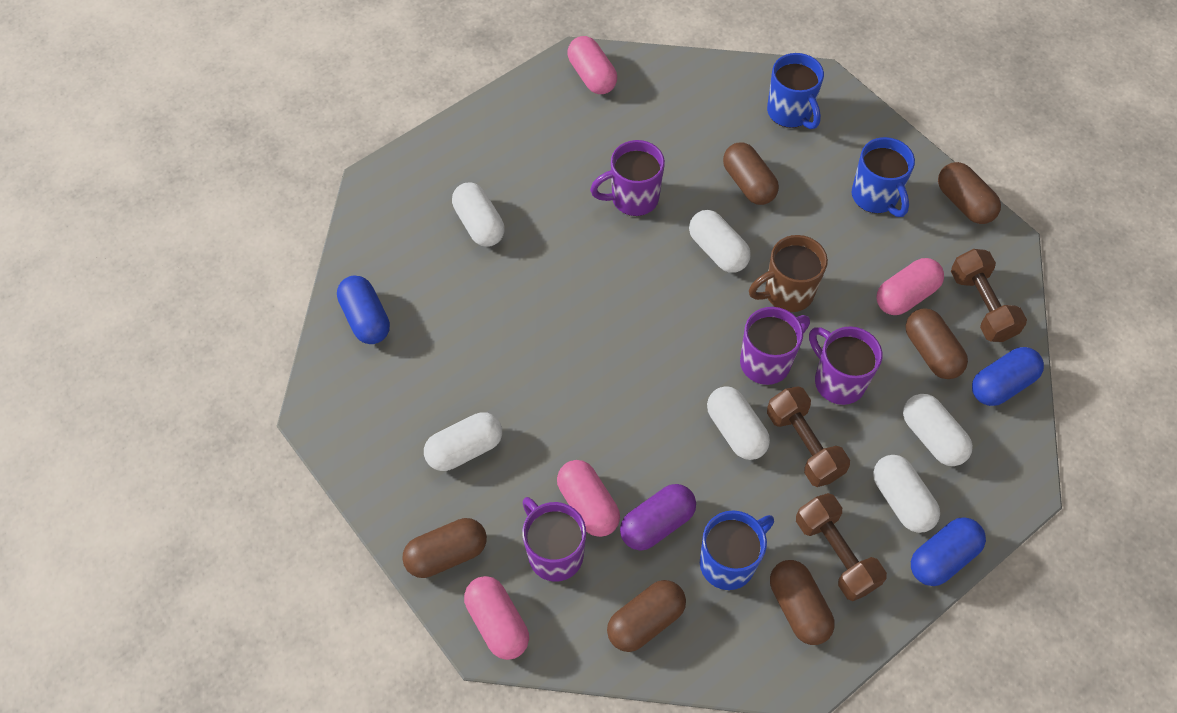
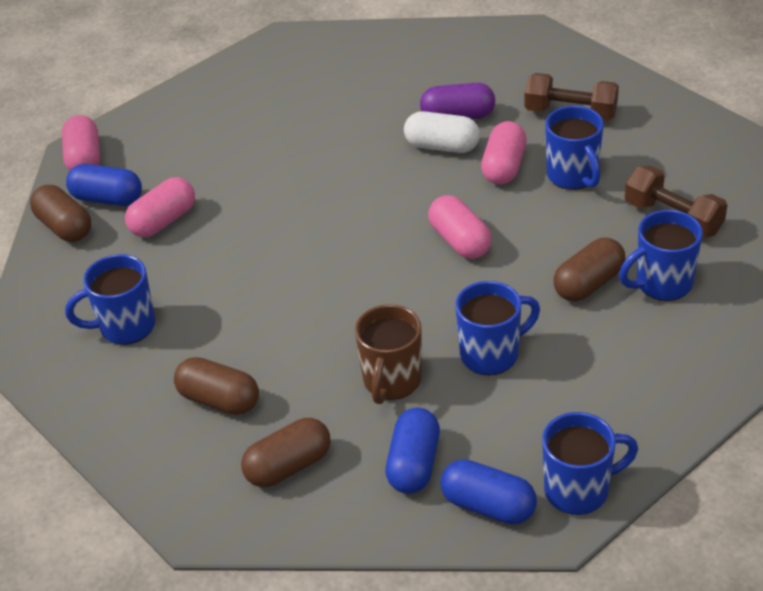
blue mug: [700,511,774,590] [767,53,824,129] [852,137,915,217] = 3 -> [65,254,156,345] [455,281,540,376] [542,412,638,515] [545,106,604,190] [619,210,703,301] = 5
brown capsule: [402,518,487,578] [607,580,686,652] [723,142,779,205] [770,560,835,645] [905,308,968,379] [938,162,1001,224] = 6 -> [30,185,91,242] [174,357,259,415] [241,418,331,487] [553,238,626,301] = 4
brown dumbbell: [767,386,850,487] [796,493,887,601] [951,249,1027,342] = 3 -> [524,73,619,121] [625,165,727,238] = 2
purple mug: [522,497,586,582] [590,140,665,216] [740,307,810,385] [809,326,882,405] = 4 -> none = 0
white capsule: [424,412,502,471] [452,183,505,247] [689,210,751,273] [707,386,770,460] [873,455,940,533] [903,394,973,466] = 6 -> [404,111,480,153] = 1

